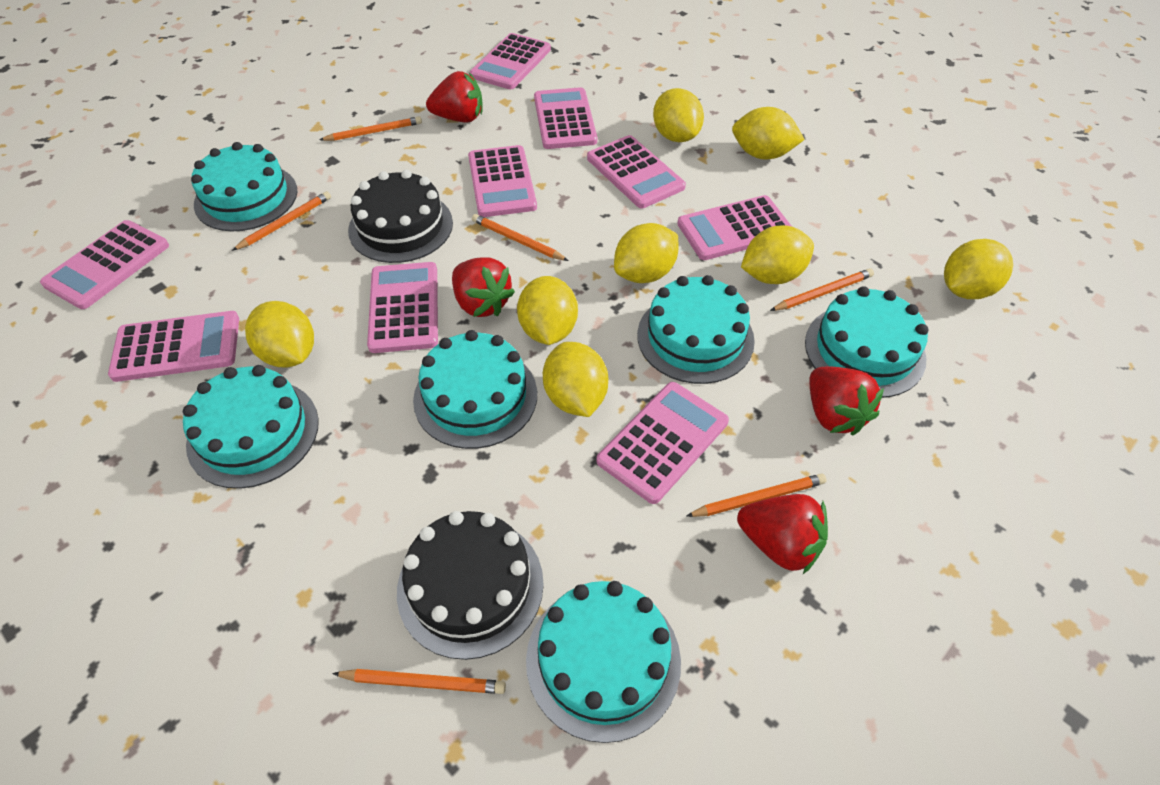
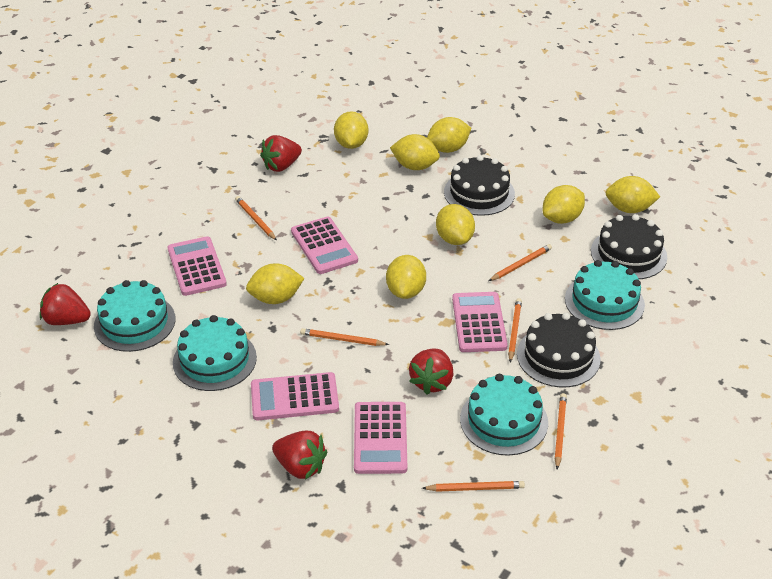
black cake: [348,170,453,263] [397,511,544,660] = 2 -> [444,155,515,216] [517,313,601,387] [591,214,667,279] = 3
pink calculator: [40,220,169,309] [108,311,239,382] [367,262,438,353] [468,145,537,217] [470,33,551,89] [534,87,597,149] [587,135,686,208] [597,382,729,504] [677,195,791,260] = 9 -> [167,236,227,296] [251,372,339,420] [291,217,358,274] [354,402,407,474] [452,292,508,352] = 5
turquoise cake: [183,365,319,489] [191,142,297,231] [413,330,537,449] [526,581,681,743] [637,275,755,384] [805,286,928,398] = 6 -> [94,280,175,352] [173,315,257,391] [460,374,548,456] [565,260,645,330] = 4

